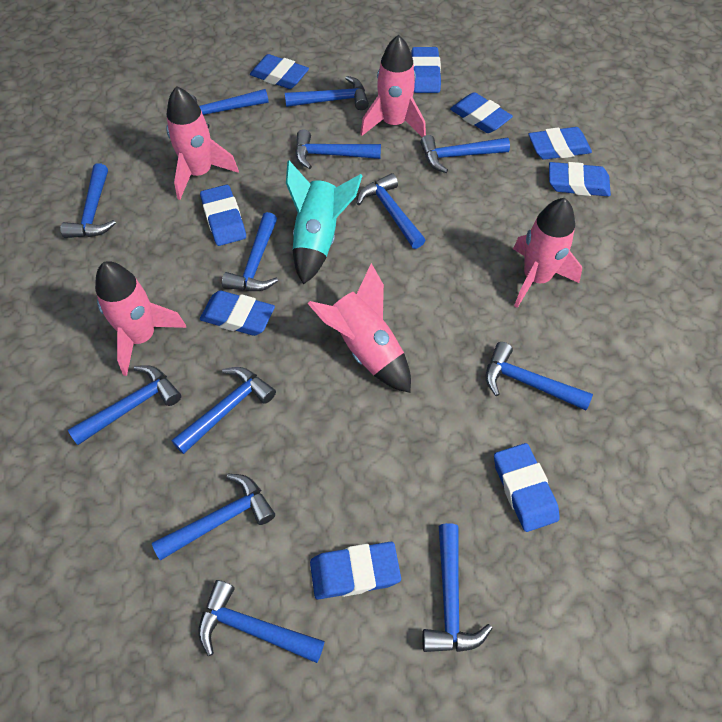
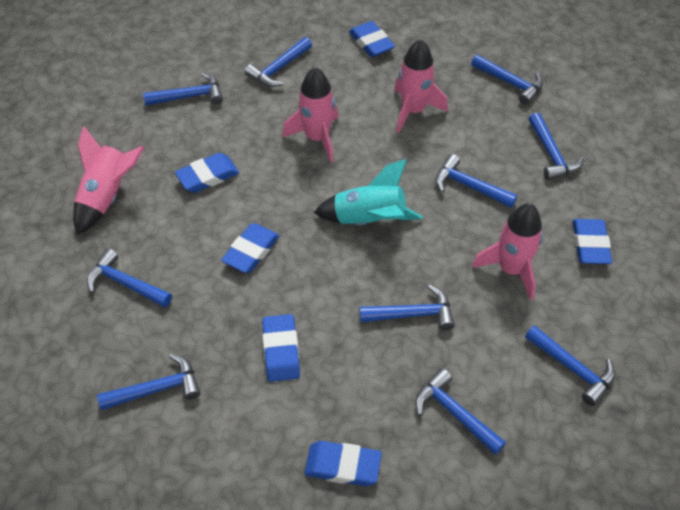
blue eraser: [200,185,246,246] [200,291,275,336] [250,54,309,89] [310,542,401,599] [412,47,441,93] [450,92,513,133] [494,443,560,532] [528,127,592,160] [549,162,611,197] = 9 -> [175,153,239,193] [221,223,279,273] [262,314,300,382] [304,441,382,486] [349,21,395,57] [573,219,612,264] = 6
blue hammer: [61,163,116,238] [68,365,181,445] [152,474,275,560] [172,367,276,454] [191,89,269,128] [198,580,325,663] [222,212,278,291] [285,76,369,110] [295,129,381,169] [356,173,425,249] [420,135,510,173] [422,523,493,652] [486,342,593,410] = 13 -> [87,248,172,307] [97,354,201,410] [143,72,223,106] [245,37,312,87] [360,285,455,330] [415,368,506,455] [436,154,517,208] [471,54,543,105] [525,325,615,406] [528,113,584,180] = 10
pink rocket: [95,261,186,376] [166,86,239,200] [307,263,411,393] [360,34,426,137] [513,198,582,308] = 5 -> [73,126,145,235] [283,67,339,162] [394,39,448,133] [472,203,543,300] = 4

